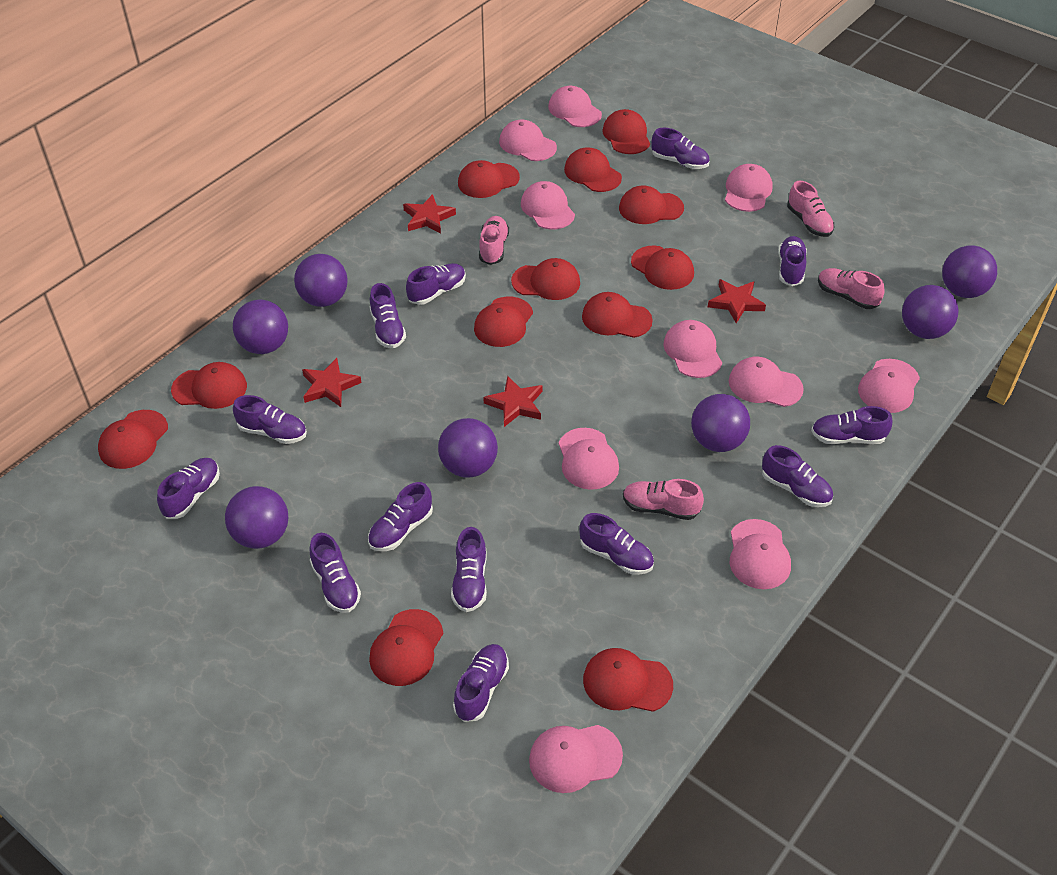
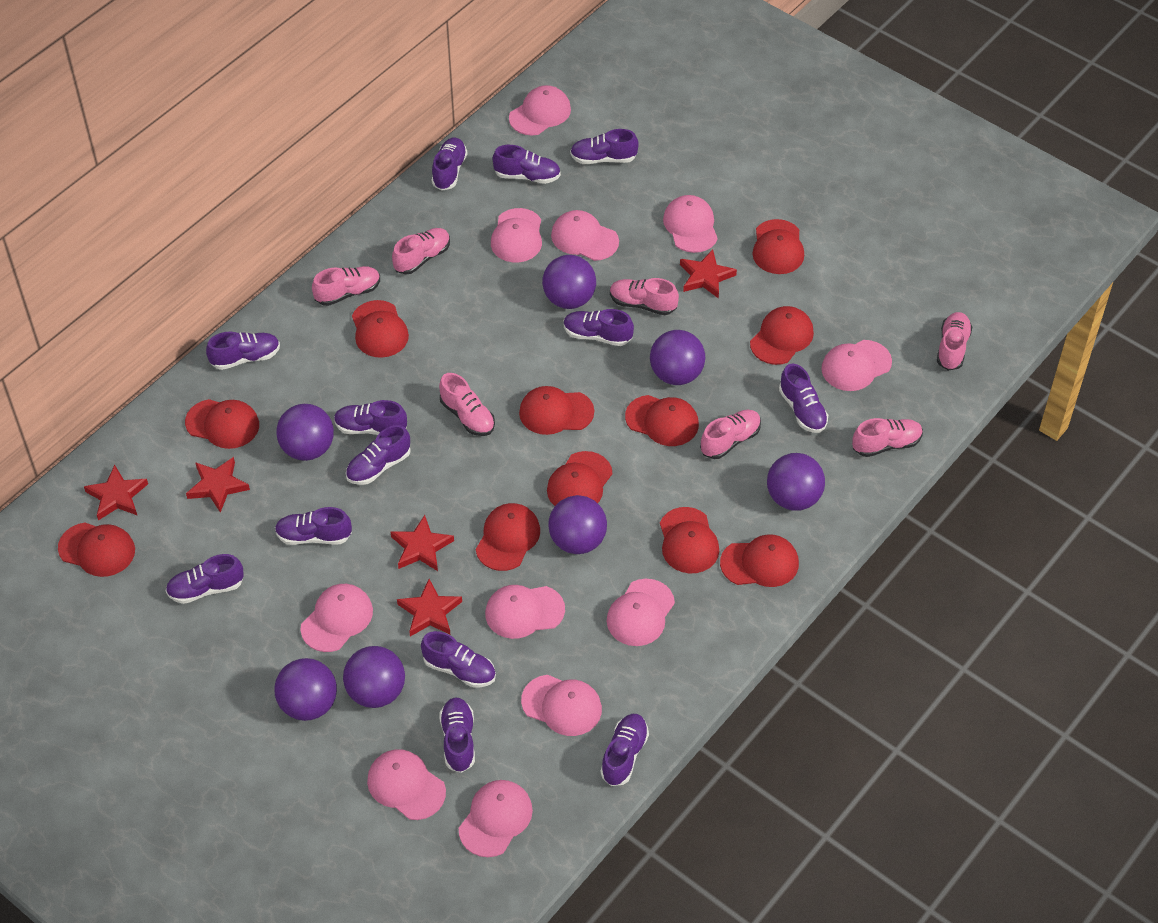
pink cap: [499,120,557,161] [521,181,575,229] [529,725,623,793] [548,86,602,127] [559,428,619,490] [663,320,722,378] [725,164,772,212] [729,356,804,407] [730,519,791,589] [858,359,920,413] = 10 -> [301,584,373,652] [367,749,446,820] [459,780,533,857] [485,585,565,639] [491,208,542,263] [509,85,571,135] [521,675,602,736] [551,210,619,261] [607,579,675,646] [663,195,718,253] [821,340,892,391] = 11
pink shoe: [479,216,509,265] [623,479,704,520] [787,181,834,237] [818,268,885,309] = 4 -> [312,266,380,306] [392,228,450,274] [439,373,495,436] [610,278,679,315] [700,410,761,459] [852,418,923,457] [937,312,973,371] = 7
red cap: [98,410,168,469] [171,362,247,409] [369,609,443,686] [458,160,520,198] [474,297,533,347] [511,258,580,300] [564,147,622,192] [582,292,653,338] [583,648,673,712] [602,109,650,154] [619,185,684,224] [631,246,694,290] = 12 -> [58,522,135,577] [185,399,259,449] [352,300,409,358] [476,503,540,571] [519,386,594,435] [547,451,612,506] [625,395,699,446] [660,507,719,574] [720,534,799,587] [750,306,814,365] [753,219,804,274] = 11
red star: [302,358,362,407] [403,194,456,234] [483,376,543,427] [708,279,766,323] = 4 -> [84,465,148,520] [186,457,250,513] [391,515,454,571] [397,579,462,637] [680,249,737,299] = 5

